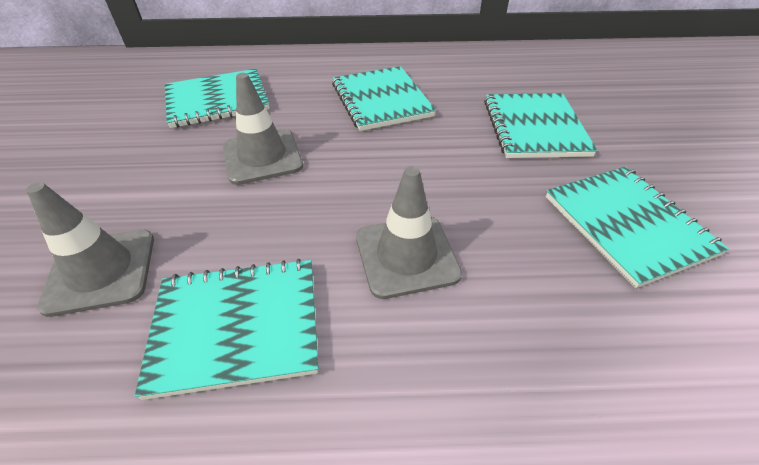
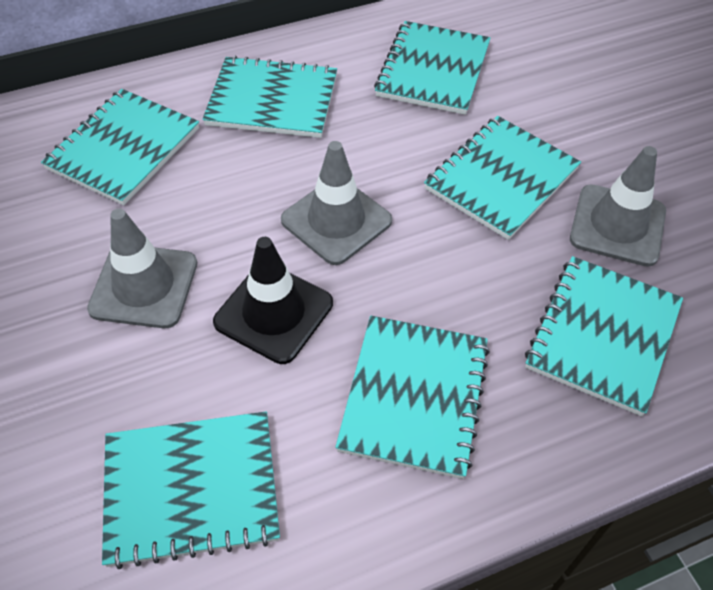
black traffic cone: none = 0 -> [213,237,333,364] = 1
turquoise notebook: [135,259,319,400] [165,69,270,128] [332,66,436,131] [484,93,598,158] [546,167,729,288] = 5 -> [41,89,199,205] [102,411,280,569] [202,56,337,138] [335,316,490,479] [374,21,490,115] [424,116,581,240] [525,256,683,416] = 7

